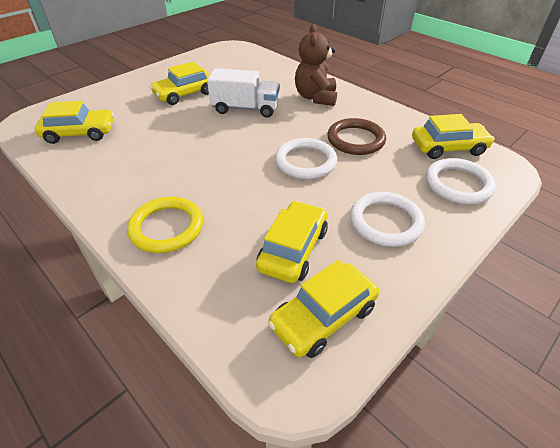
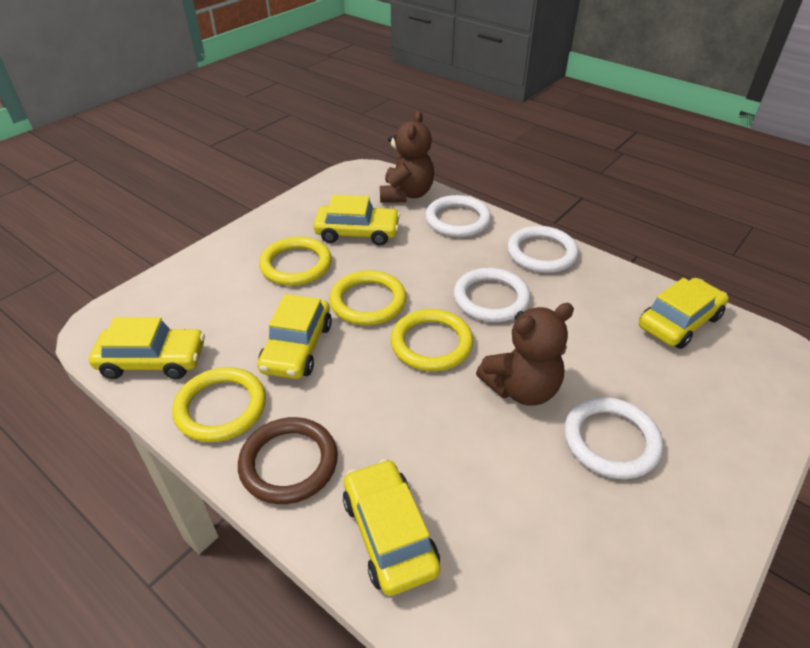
brown teddy bear: [295,24,337,106] = 1 -> [380,111,434,202] [476,303,574,406] = 2
white ring: [275,138,337,179] [350,192,425,247] [426,158,496,204] = 3 -> [425,195,491,237] [453,268,530,322] [507,226,579,273] [564,397,663,479] = 4
white truck: [207,68,280,118] = 1 -> none = 0
yellow ring: [127,197,203,253] = 1 -> [172,367,266,442] [259,237,332,286] [329,270,406,325] [391,309,473,371] = 4

